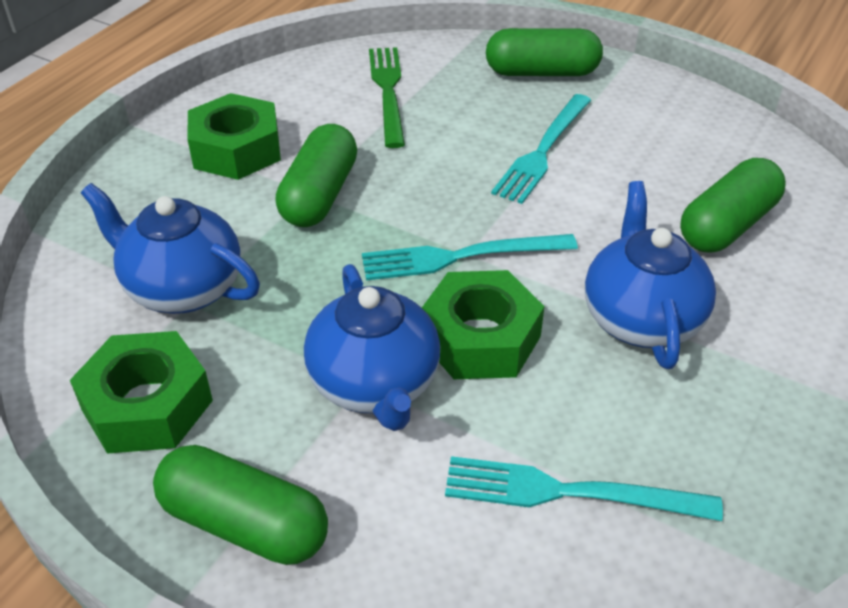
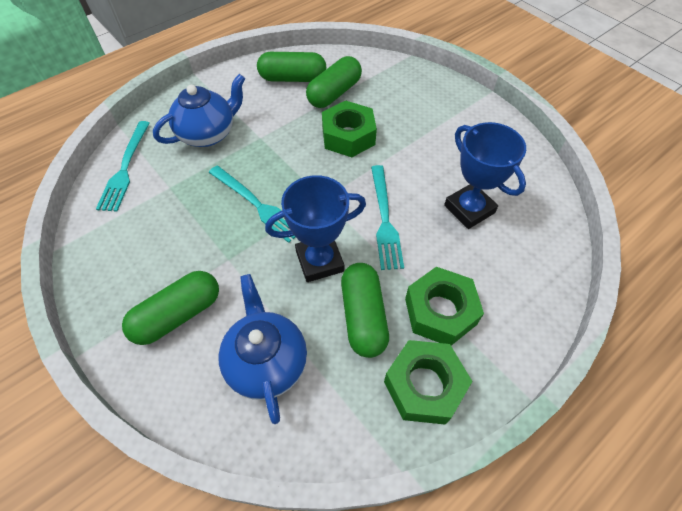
blue teapot: [81,183,260,314] [304,264,440,431] [585,181,716,369] = 3 -> [153,74,245,147] [219,274,307,424] = 2
blue trophy: none = 0 -> [265,175,366,282] [444,122,526,229] = 2
green fork: [369,47,405,148] = 1 -> none = 0

